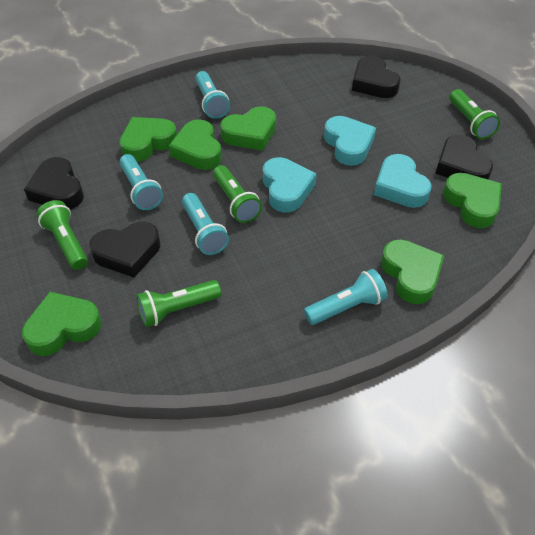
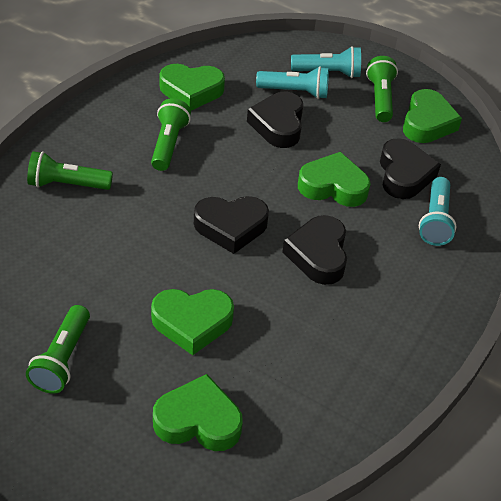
green heart: [22,292,102,356] [119,117,177,162] [169,119,222,170] [220,106,276,151] [381,239,444,304] [443,173,502,228] = 6 -> [151,289,234,355] [153,374,243,451] [159,64,225,111] [298,152,371,207] [403,89,462,143] = 5
turquoise flashlight: [119,154,163,210] [182,193,229,255] [195,71,230,119] [304,269,388,325] = 4 -> [256,66,329,99] [291,46,361,78] [419,177,456,246] = 3
turquoise heart: [263,157,317,212] [324,116,376,166] [374,154,432,208] = 3 -> none = 0

